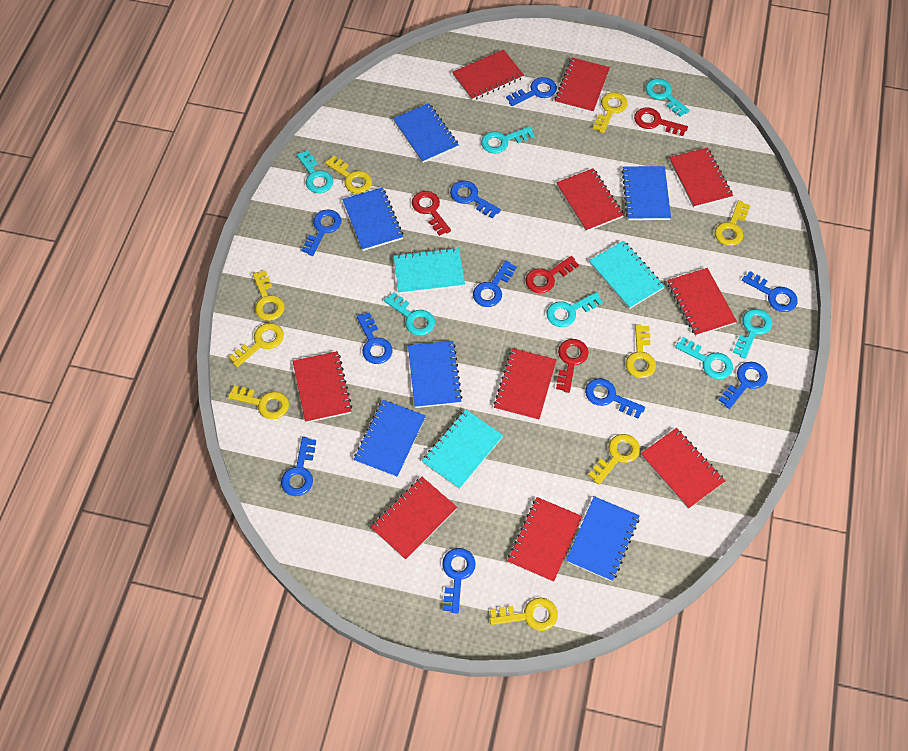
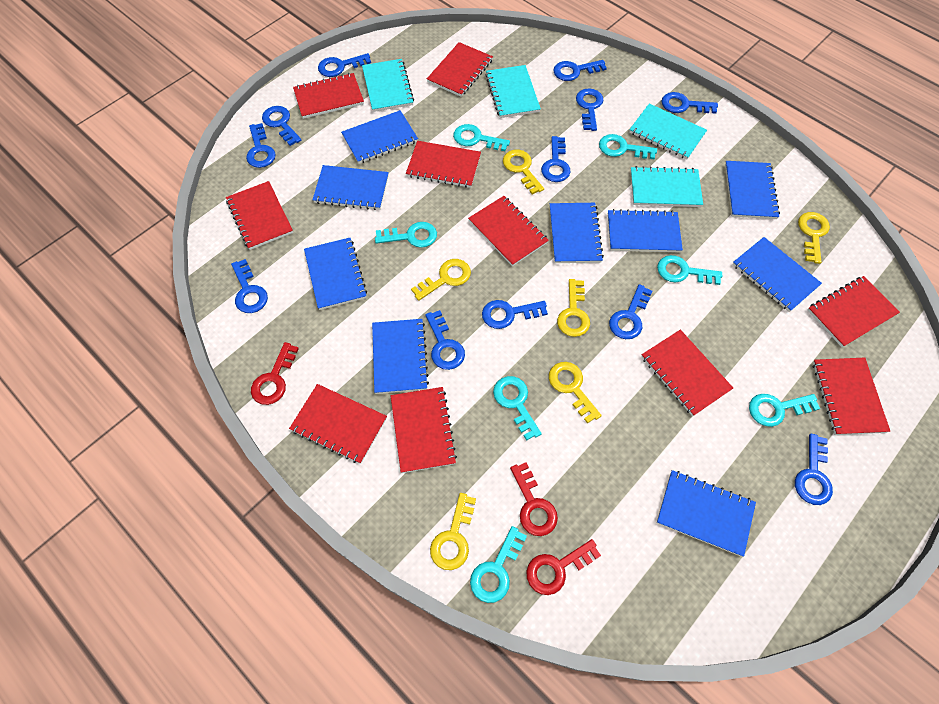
blue key: [281,437,316,496] [302,209,341,256] [357,312,393,364] [442,548,476,613] [450,181,501,218] [473,260,517,307] [506,77,557,106] [585,378,645,419] [719,362,768,409] [742,271,798,312] = 10 -> [231,259,268,313] [246,123,276,168] [262,106,302,146] [318,53,371,77] [426,310,465,370] [482,300,548,329] [541,136,571,182] [553,60,607,81] [576,88,604,131] [609,284,652,339] [661,92,718,114] [795,434,833,505] = 12
blue notebook: [342,187,403,251] [354,400,426,478] [393,103,459,163] [408,341,462,408] [566,496,640,581] [622,166,671,220] = 6 -> [304,238,367,310] [312,165,389,210] [341,110,418,164] [372,319,429,394] [550,203,604,263] [608,209,683,252] [657,470,756,557] [725,161,780,219] [732,237,822,312] = 9
red key: [412,191,451,236] [525,256,579,293] [556,339,589,393] [634,108,688,136] = 4 -> [251,342,299,405] [510,462,558,536] [526,539,601,595] = 3
turquoise notebook: [394,247,465,294] [422,410,503,489] [589,240,665,309] = 3 -> [362,59,414,112] [485,65,541,118] [629,103,707,160] [630,166,703,207] = 4
yellow key: [228,386,289,419] [229,323,284,367] [253,270,285,321] [325,156,372,194] [490,598,558,631] [588,434,640,485] [593,92,628,133] [626,325,656,378] [715,200,750,246] = 9 -> [411,259,471,301] [430,493,476,570] [503,150,544,194] [549,362,602,424] [557,279,590,337] [798,212,830,264] = 6

